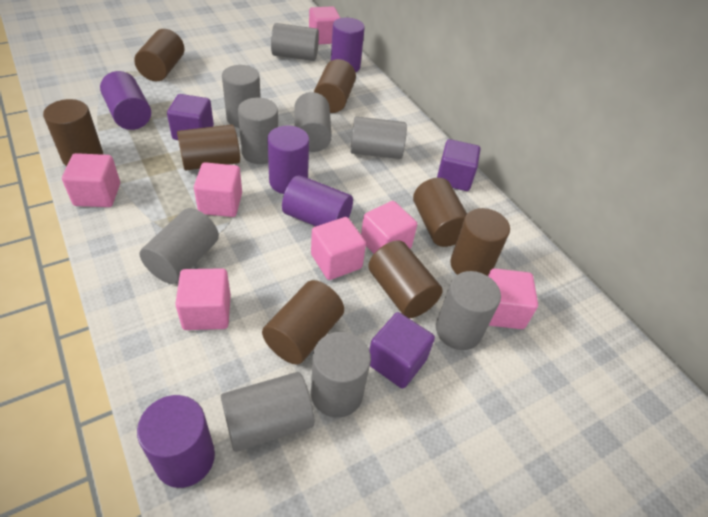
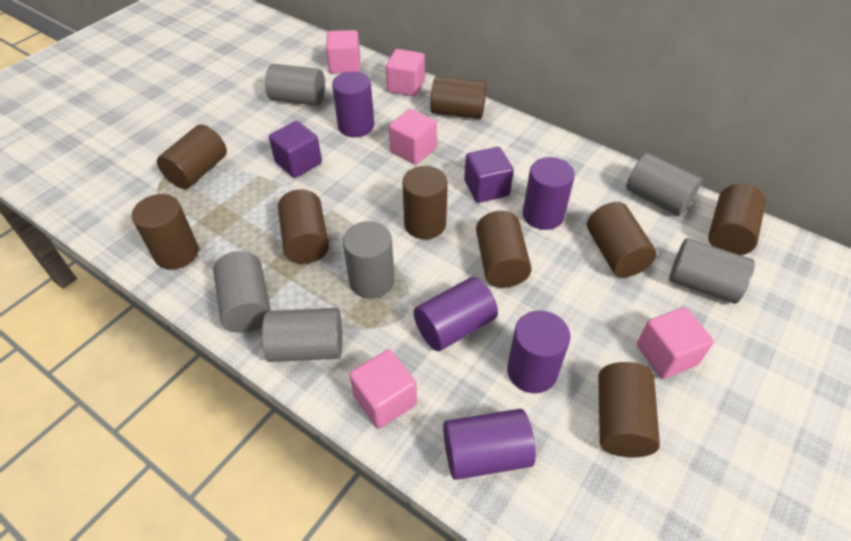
brown cylinder: [43,99,103,166] [134,29,185,81] [177,124,240,170] [262,280,344,365] [314,59,356,113] [368,240,443,318] [413,178,467,247] [450,208,510,276] = 8 -> [132,194,199,270] [157,124,227,189] [278,190,329,264] [402,166,448,239] [430,76,487,119] [476,211,532,288] [587,202,657,277] [598,362,660,457] [708,184,766,255] = 9
grey cylinder: [140,208,219,284] [221,372,315,452] [222,65,261,128] [238,98,278,164] [271,23,319,61] [294,92,332,152] [311,332,371,418] [351,116,407,159] [436,271,501,350] = 9 -> [213,251,271,333] [262,308,342,362] [265,64,325,106] [343,221,395,299] [626,153,702,216] [669,238,755,303] = 6
pink cube: [62,153,120,207] [175,268,231,330] [194,162,242,217] [309,6,340,45] [311,217,366,280] [361,201,417,254] [488,268,538,329] = 7 -> [326,30,360,74] [349,349,417,429] [386,49,425,96] [389,109,437,165] [637,307,714,379] = 5
purple cube: [167,94,214,140] [369,312,435,388] [437,139,481,191] = 3 -> [269,121,322,178] [464,147,514,203] = 2

